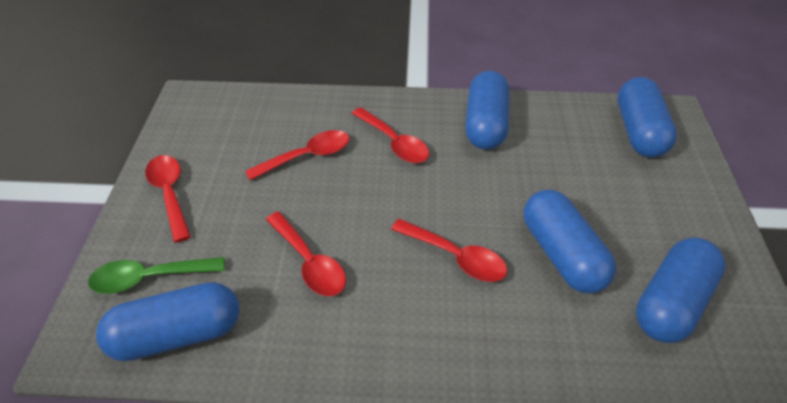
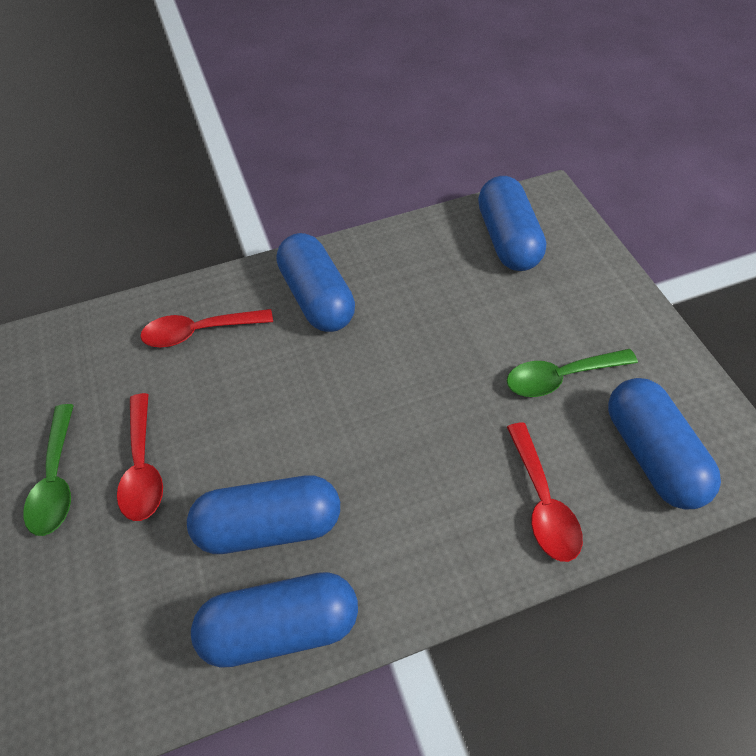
green spoon: [88,257,225,294] = 1 -> [23,404,74,536] [507,349,638,397] = 2
red spoon: [145,155,191,243] [245,130,350,180] [266,212,346,296] [352,107,429,163] [391,219,507,282] = 5 -> [117,393,163,521] [140,309,273,347] [507,422,583,562] = 3

